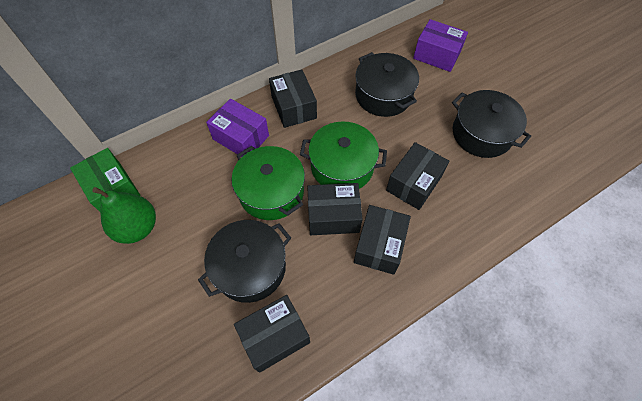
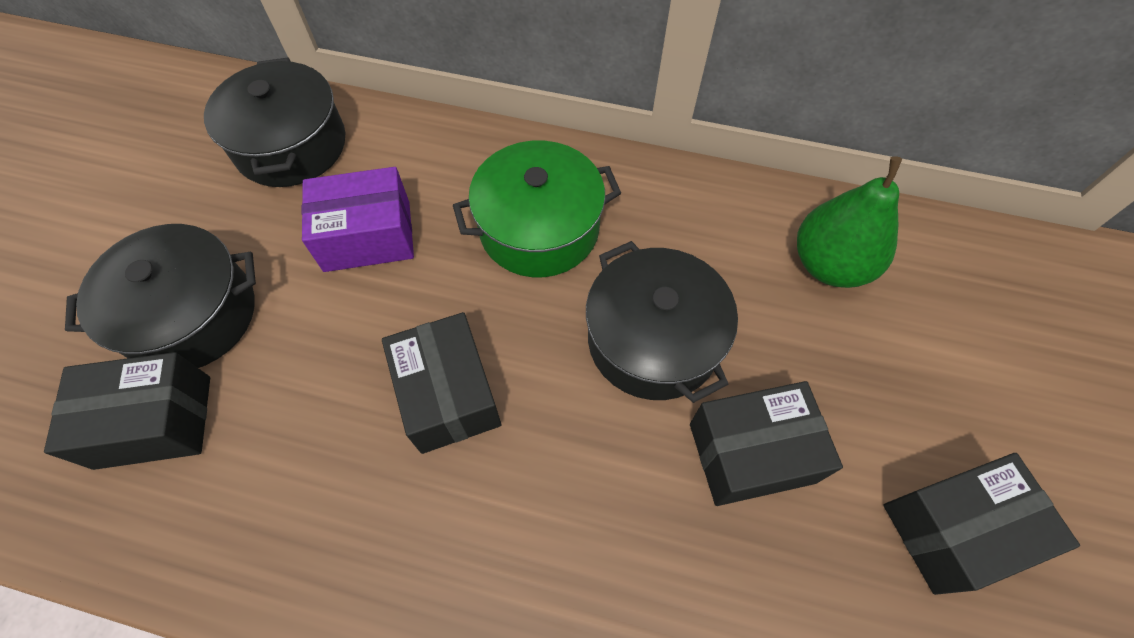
black box: [234,295,310,373] [269,69,317,128] [307,183,363,235] [354,205,411,275] [386,142,449,210] = 5 -> [44,352,210,470] [382,312,501,454] [690,381,843,506] [883,453,1080,595] = 4
green box: [70,148,140,213] = 1 -> none = 0
green pot: [232,146,305,220] [300,121,387,189] = 2 -> [453,141,621,277] = 1
purple box: [206,99,269,157] [413,19,468,72] = 2 -> [301,167,414,272] = 1

